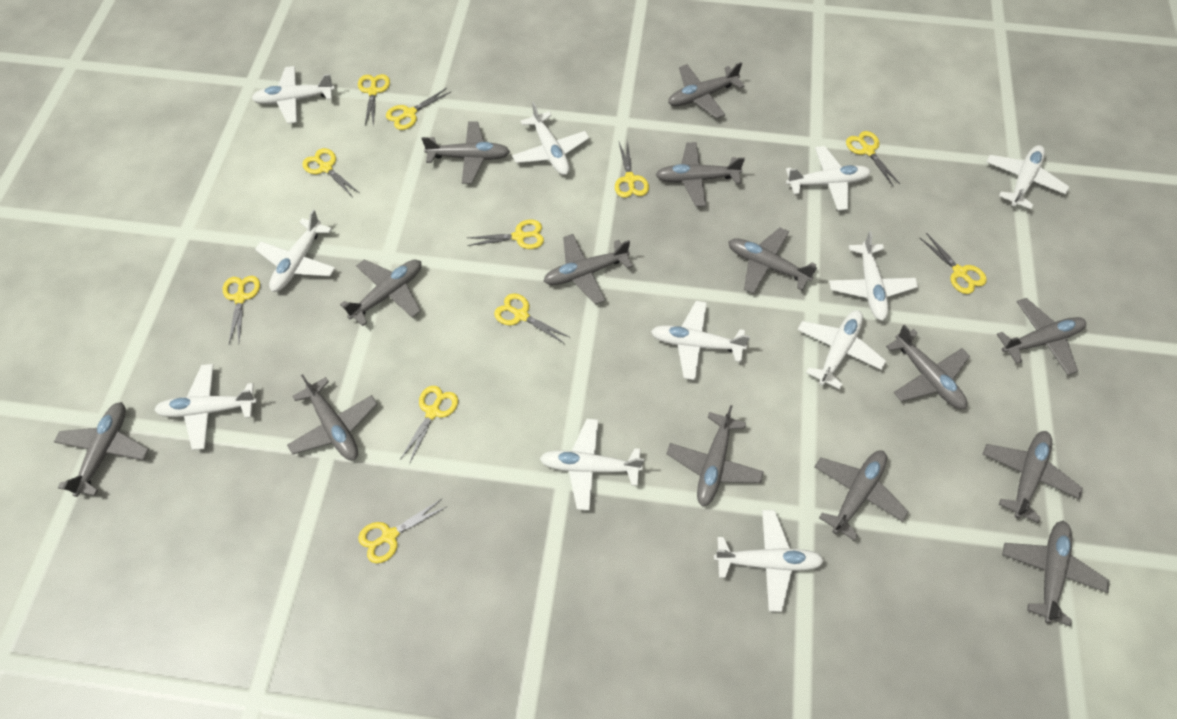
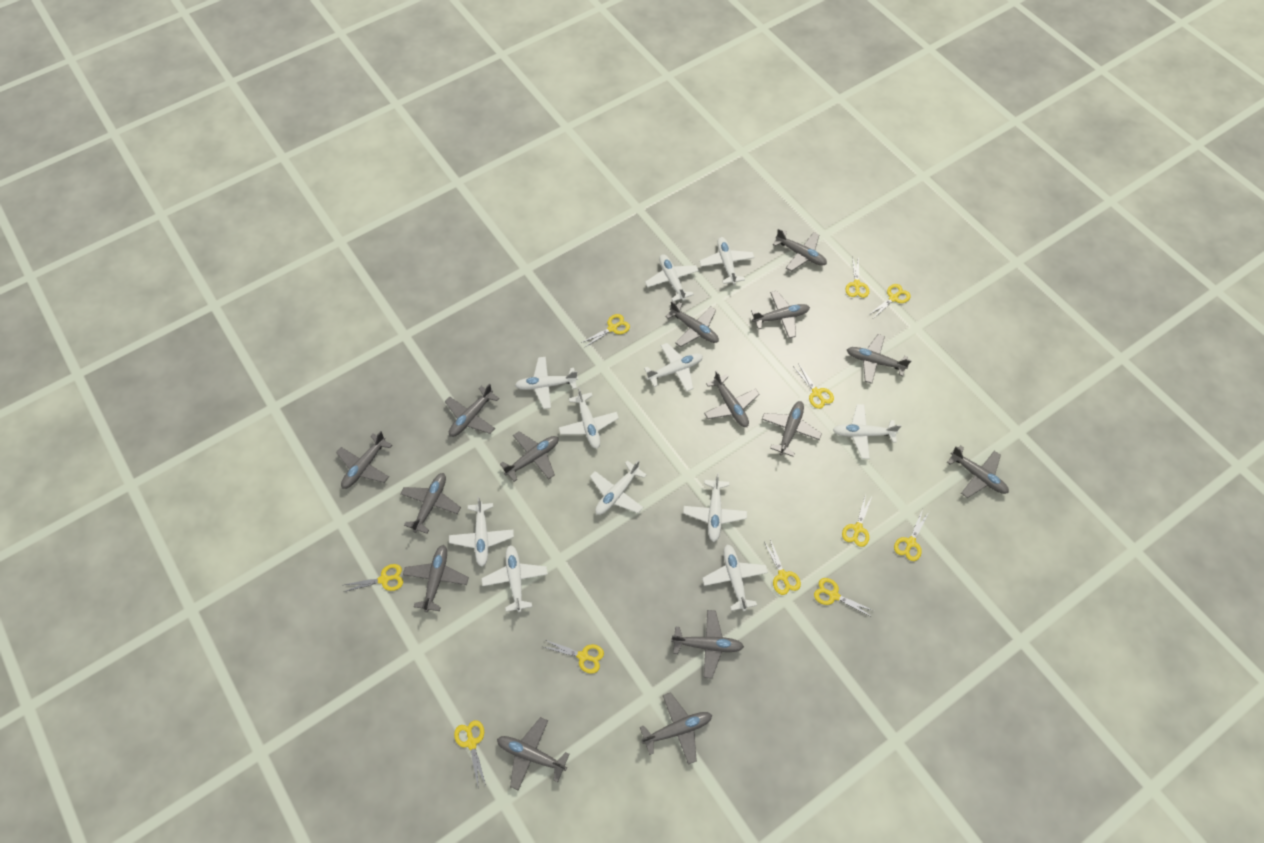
grey plane: [54,402,149,497] [287,374,377,460] [340,259,421,326] [422,121,510,184] [544,234,633,304] [656,142,745,207] [666,405,764,507] [668,62,744,118] [728,228,817,294] [814,451,909,541] [886,325,970,409] [983,431,1083,523] [997,298,1086,375] [1002,520,1110,626] = 14 -> [336,431,392,489] [400,473,461,534] [403,545,469,612] [445,384,499,437] [497,717,569,791] [500,431,559,482] [640,692,712,765] [665,301,719,347] [671,610,744,679] [704,370,760,427] [751,291,810,338] [762,401,822,457] [773,228,827,272] [847,334,912,384] [947,445,1009,498] = 15

